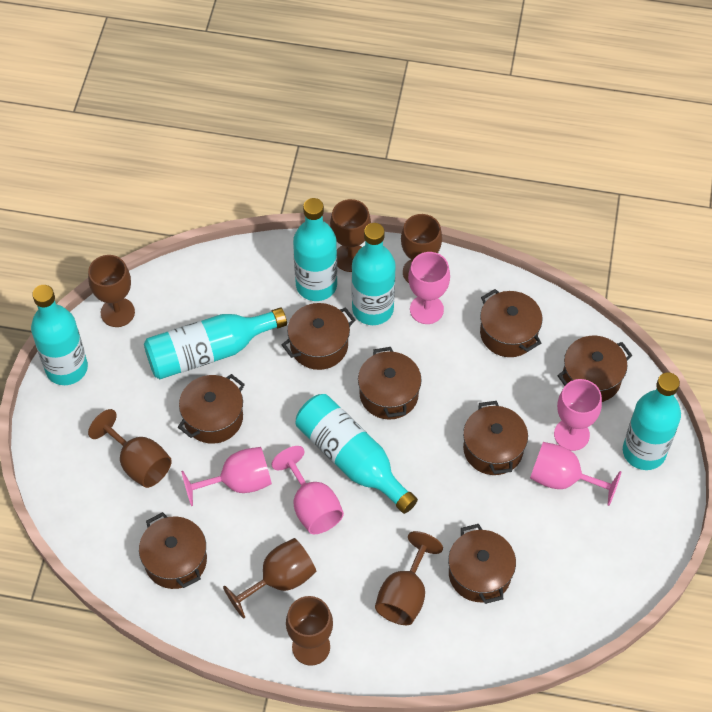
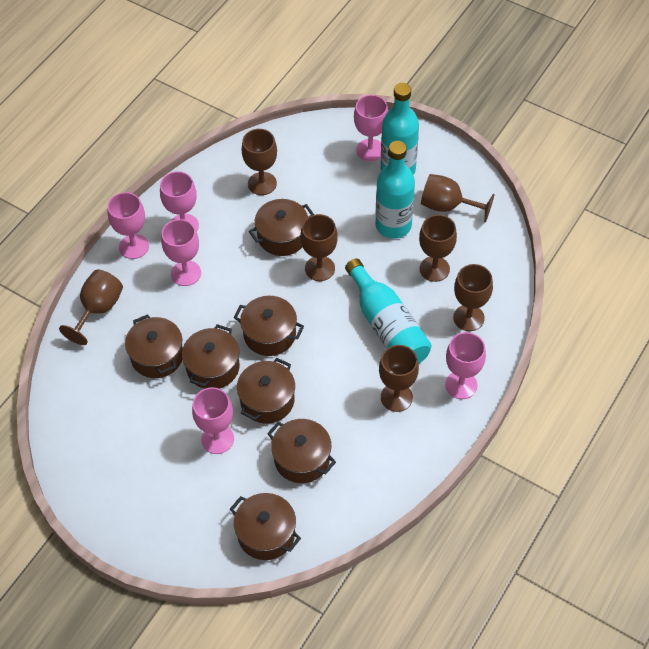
brown pot: [139,512,207,589] [178,374,245,444] [282,303,355,370] [358,347,421,420] [448,524,516,604] [463,401,528,475] [480,289,542,357] [557,336,632,402] = 8 -> [125,314,183,378] [182,324,240,389] [230,493,301,560] [233,296,304,356] [237,358,295,424] [249,199,314,256] [267,419,336,483] = 7
pink goblet: [181,447,272,506] [271,446,344,534] [408,252,450,324] [530,442,621,506] [554,379,602,451] = 5 -> [107,192,149,259] [160,171,199,232] [161,219,201,286] [192,387,234,454] [354,95,388,161] [445,332,486,399] = 6
turquoise bottle: [31,285,88,385] [144,307,287,379] [293,198,337,301] [296,394,418,514] [352,223,396,325] [623,372,681,470] = 6 -> [345,258,431,364] [375,141,415,239] [381,83,419,175] = 3

